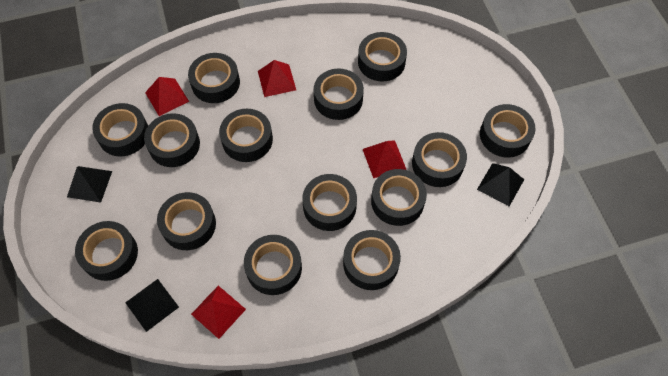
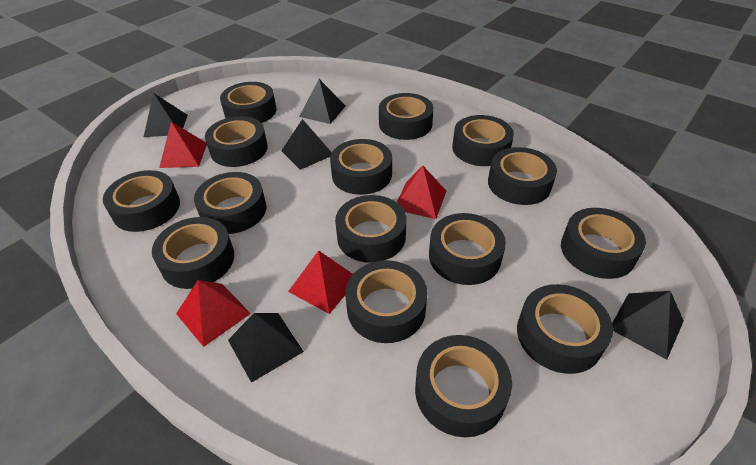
black pyramid: [67,166,112,203] [125,279,179,332] [477,163,524,206] = 3 -> [144,93,188,137] [228,313,304,383] [281,119,332,170] [299,79,345,124] [612,291,684,360] = 5
black tape: [75,221,138,281] [92,103,148,157] [144,113,200,167] [157,192,216,250] [188,53,240,103] [219,109,273,162] [244,235,302,295] [302,174,357,231] [314,68,364,120] [343,230,401,290] [358,32,407,81] [371,169,427,226] [412,132,467,187] [480,104,536,158] = 14 -> [103,170,180,232] [152,217,234,289] [194,172,267,234] [205,116,268,167] [220,82,276,123] [330,139,392,195] [335,195,406,263] [346,260,428,343] [379,93,434,140] [415,335,512,437] [429,213,506,285] [452,115,514,166] [488,147,557,205] [517,284,613,374] [561,208,646,279] = 15

